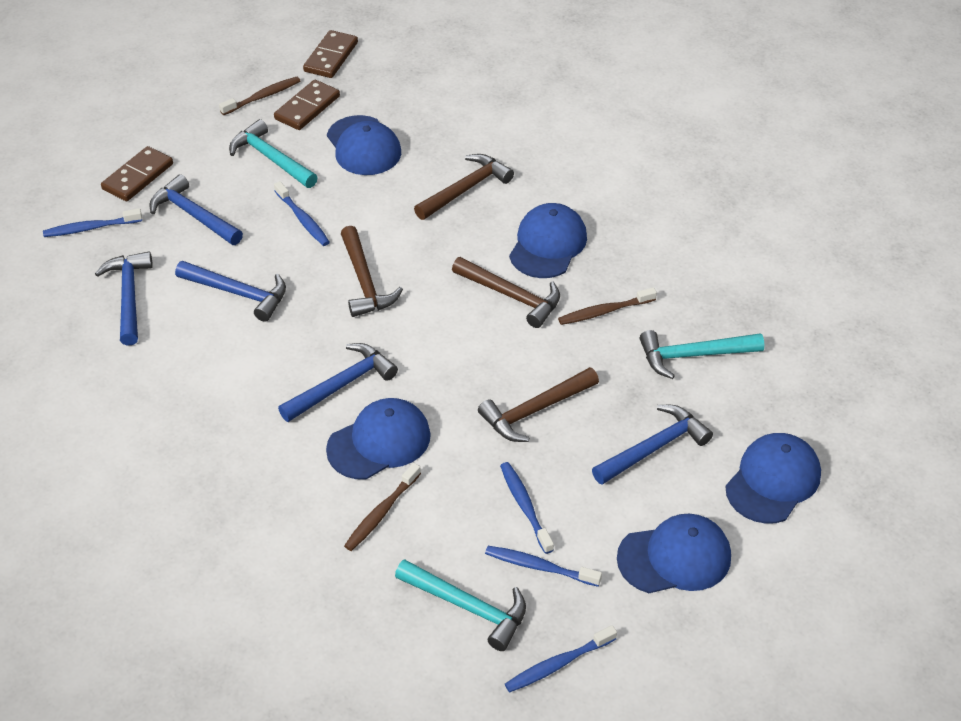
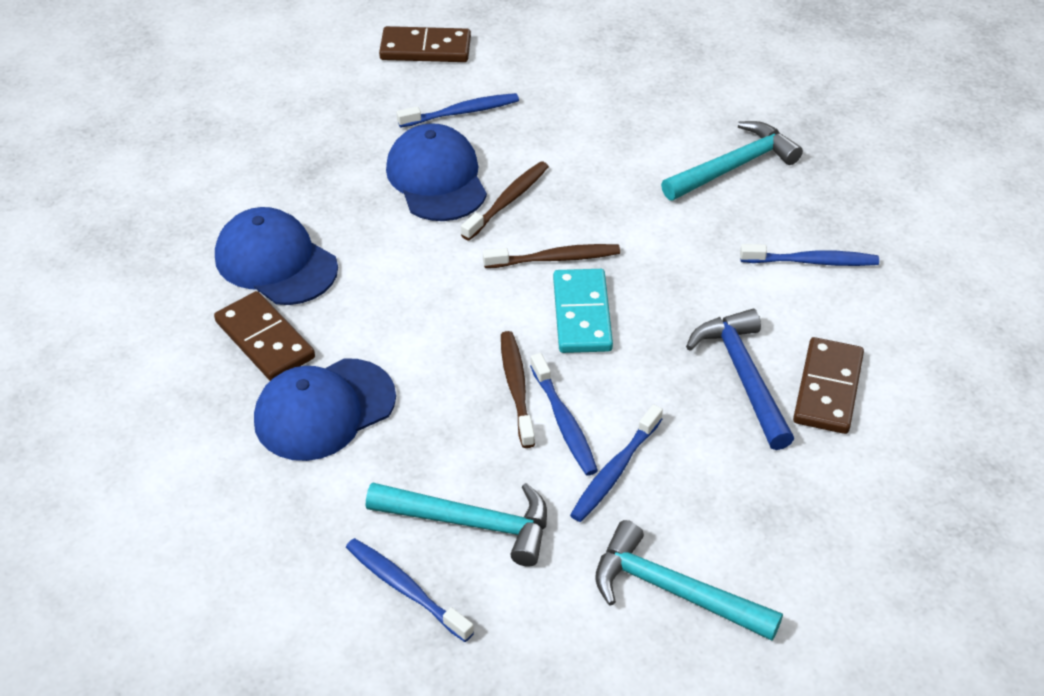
blue cap: [326,398,431,480] [327,115,401,175] [509,203,587,278] [617,514,731,593] [725,433,821,524] = 5 -> [215,207,338,305] [254,358,396,461] [386,123,487,221] = 3
blue hammer: [95,251,153,346] [149,174,243,245] [175,261,286,322] [278,343,398,422] [592,405,713,485] = 5 -> [686,309,794,450] = 1
brown hammer: [341,226,403,317] [414,154,514,220] [452,257,560,328] [478,367,599,442] = 4 -> none = 0
turquoise domino: none = 0 -> [553,269,613,353] = 1

